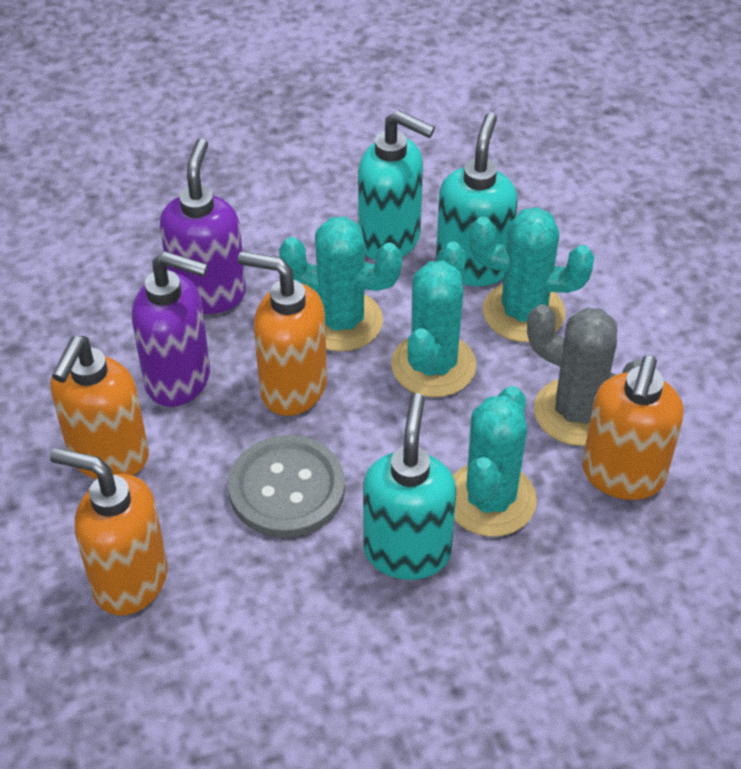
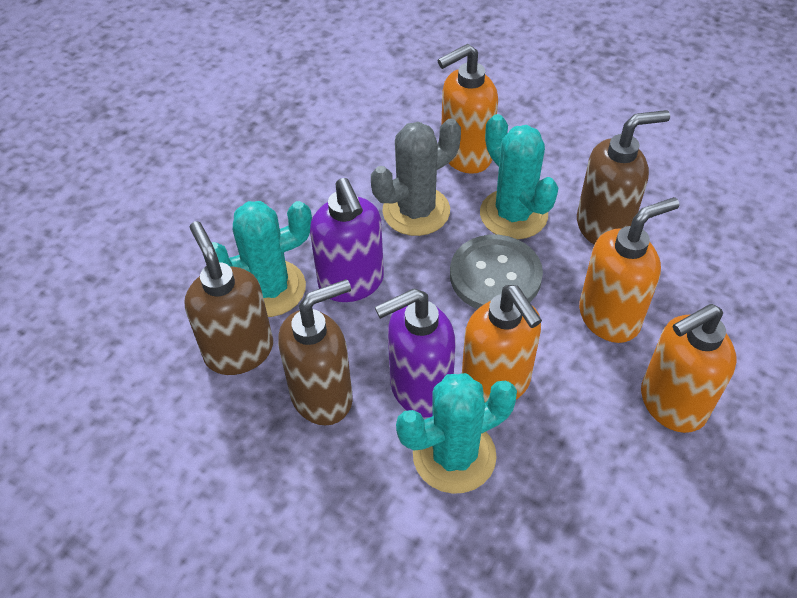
brown soap dispenser: none = 0 -> [185,221,273,375] [278,279,353,426] [577,110,670,245] = 3
turquoise cactus: [279,216,402,352] [391,242,476,397] [453,386,537,537] [469,207,594,342] = 4 -> [211,201,312,317] [396,373,517,494] [480,114,558,239] = 3
turquoise soap dispenser: [358,110,435,260] [363,393,456,580] [436,113,518,286] = 3 -> none = 0

